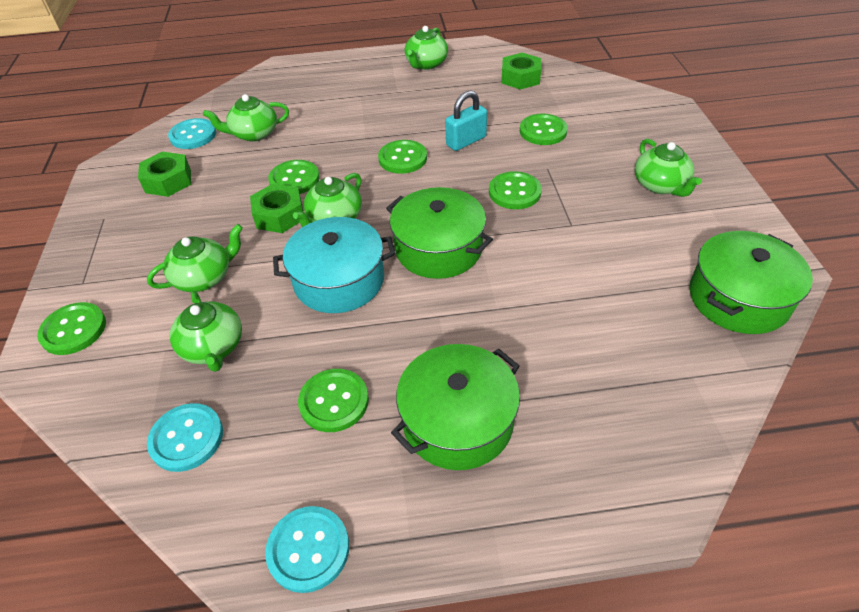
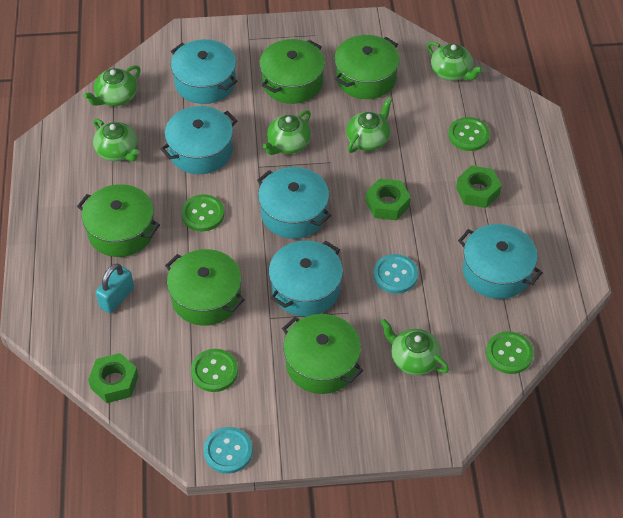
green button: [37,302,106,355] [268,160,320,194] [298,369,369,432] [378,140,427,174] [489,171,542,209] [520,114,568,145] = 6 -> [181,194,225,231] [191,349,238,392] [448,117,490,151] [486,331,533,374] = 4
green pot: [386,187,493,279] [391,344,520,470] [690,231,813,334] = 3 -> [77,184,160,257] [165,249,245,326] [259,39,325,104] [282,314,363,394] [334,35,400,99] = 5
turquoise button: [147,403,223,472] [168,118,216,149] [265,506,349,593] = 3 -> [203,427,253,474] [373,254,418,294] = 2
turquoise pot: [273,217,395,313] = 1 -> [160,106,237,174] [171,39,237,104] [257,167,331,239] [269,241,343,316] [458,224,543,299] = 5

